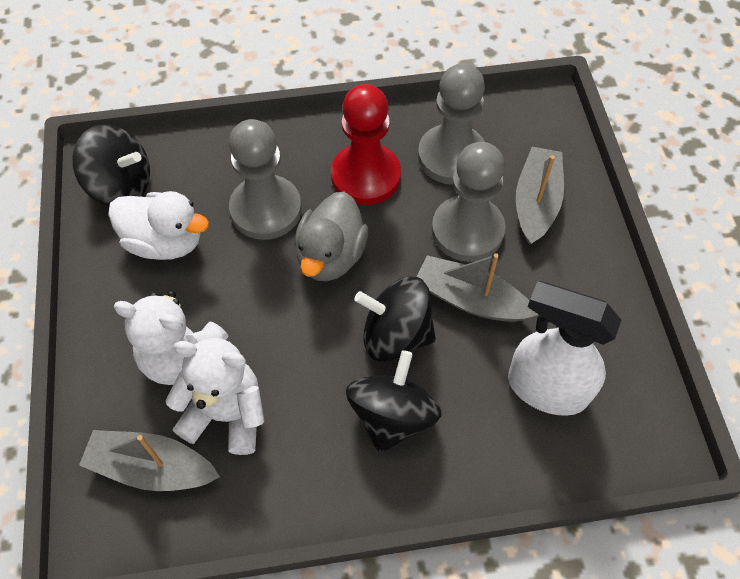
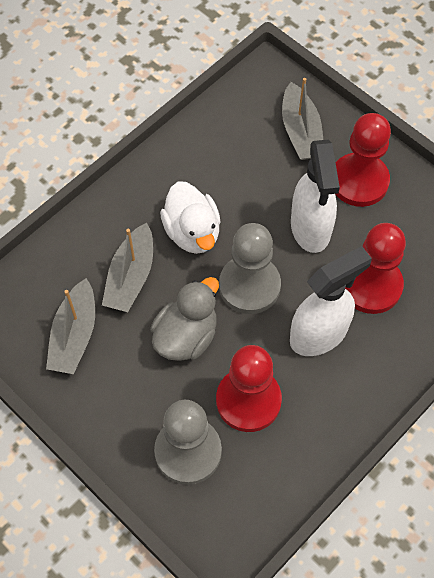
black spinning top: [72,124,150,206] [346,350,441,454] [355,277,436,362] = 3 -> none = 0
grey pawn: [229,119,302,240] [418,63,485,185] [432,142,506,262] = 3 -> [154,400,222,485] [219,223,281,314] = 2
red pawn: [331,84,401,205] = 1 -> [216,345,282,432] [335,113,391,207] [345,223,406,314] = 3
white spray bottle: [508,281,621,416] = 1 -> [290,246,372,356] [291,140,340,253] = 2
white teddy bear: [113,291,228,385] [166,338,265,455] = 2 -> none = 0

